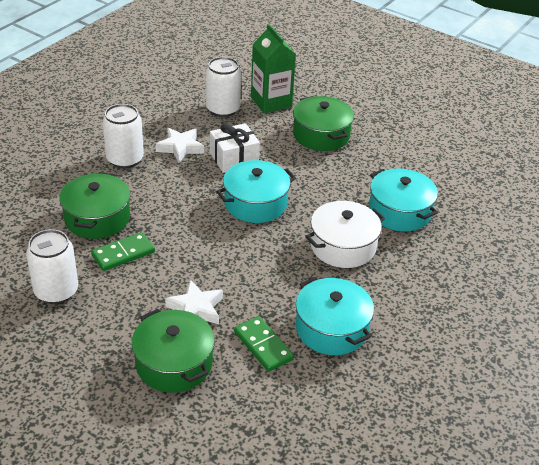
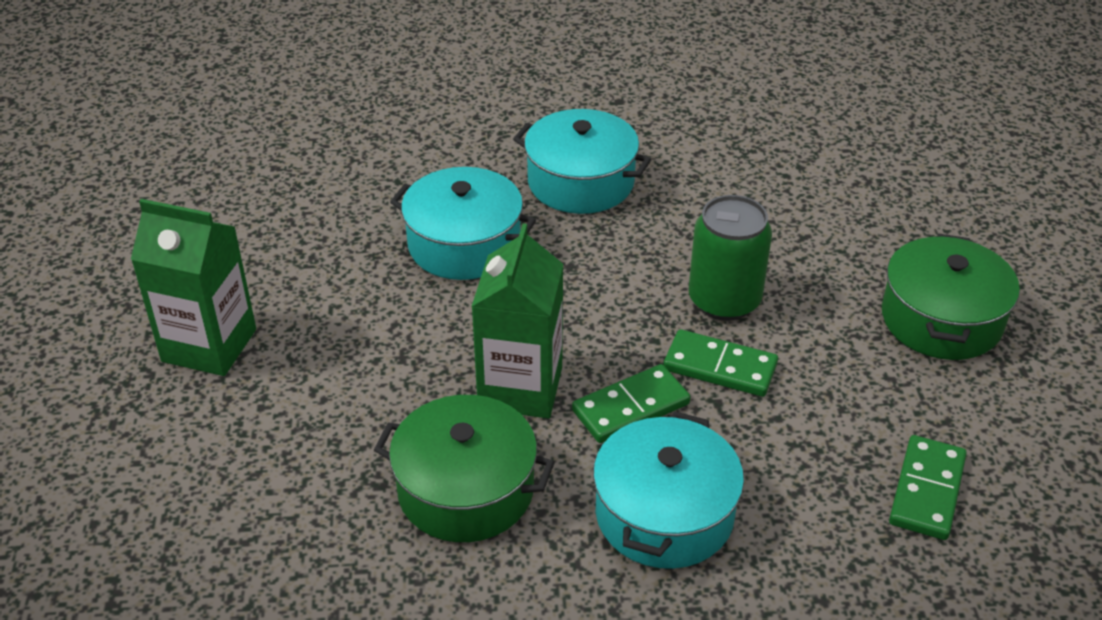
green can: none = 0 -> [689,195,772,321] = 1
green carton: [251,24,296,113] = 1 -> [131,199,256,376] [472,224,563,418] = 2
green domino: [91,232,155,271] [234,316,294,372] = 2 -> [572,364,690,443] [663,329,778,397] [889,435,967,540] = 3
green pot: [59,172,130,239] [132,309,215,393] [293,96,354,151] = 3 -> [374,395,555,542] [882,233,1020,360] = 2
white can: [26,229,78,304] [102,104,144,169] [206,57,241,117] = 3 -> none = 0
white gift: [210,123,260,173] = 1 -> none = 0
white pot: [305,201,385,268] = 1 -> none = 0
white star: [156,128,204,163] [165,279,223,324] = 2 -> none = 0

